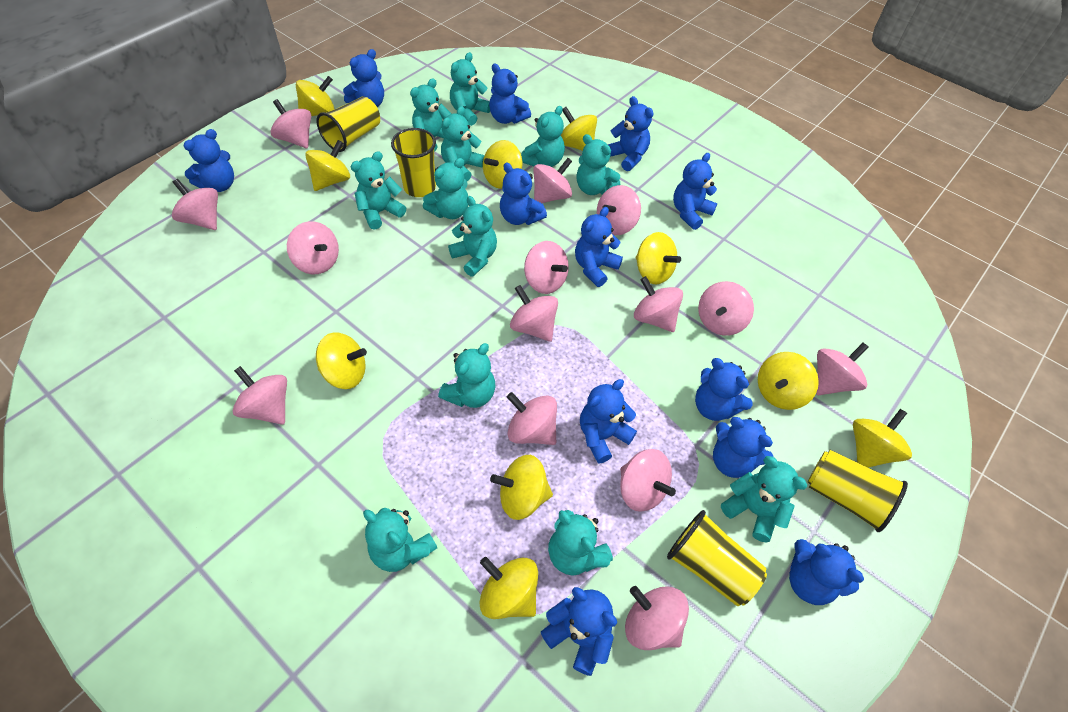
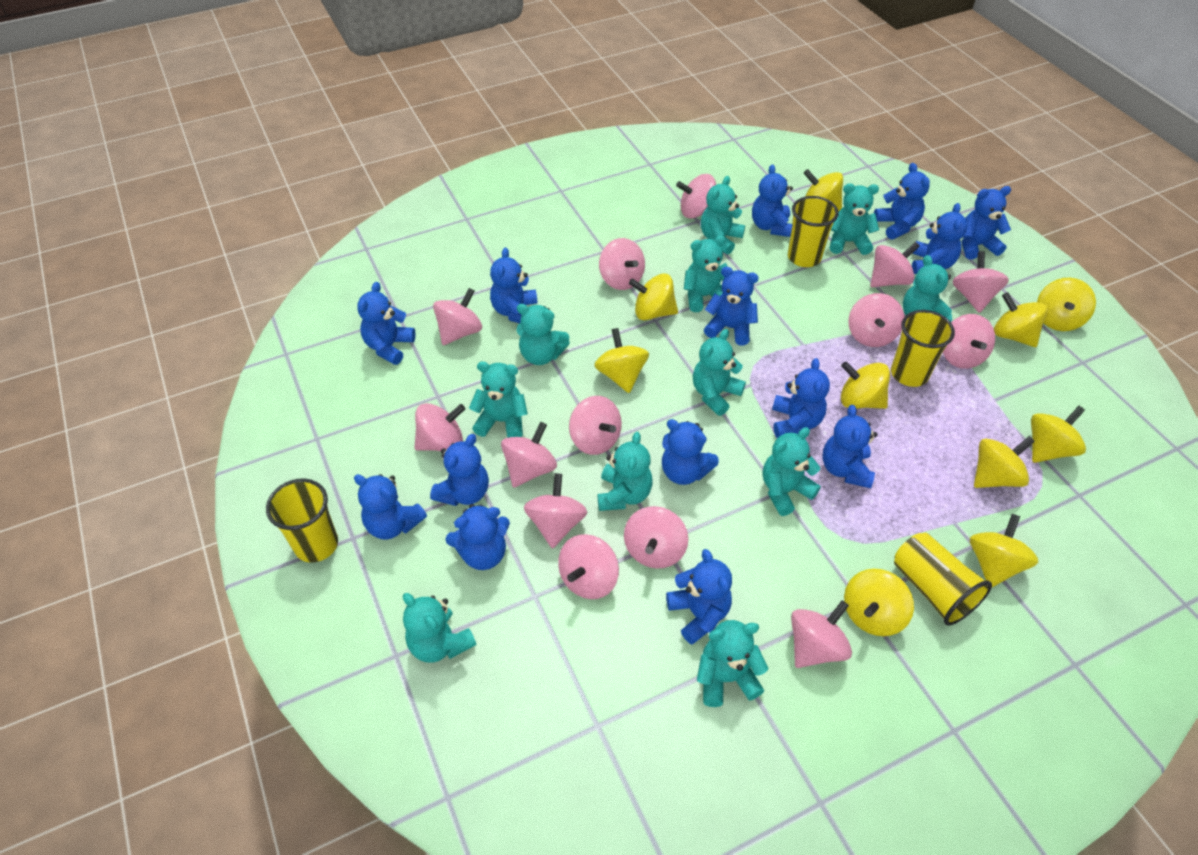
blue teddy bear: [184,129,234,192] [343,49,384,107] [489,64,531,124] [500,163,547,225] [541,587,617,676] [575,207,623,287] [580,379,637,463] [608,96,654,171] [673,153,718,230] [695,358,753,421] [713,417,774,478] [789,539,864,605] = 12 -> [354,474,427,540] [357,282,415,365] [430,434,489,506] [445,504,510,570] [490,248,537,323] [662,419,719,485] [666,549,732,645] [704,267,759,346] [752,164,793,237] [772,358,830,438] [822,405,878,488] [874,163,930,240] [912,203,968,274] [962,186,1011,260] = 14
turquoise teddy bear: [350,151,406,230] [363,508,437,572] [410,78,451,152] [423,158,468,219] [438,343,495,408] [441,106,485,181] [448,196,497,276] [450,52,490,126] [521,106,565,167] [548,510,613,576] [576,134,620,195] [721,456,808,543] = 12 -> [403,593,476,663] [469,362,528,438] [517,304,570,365] [598,432,653,511] [684,235,728,312] [693,329,746,416] [697,620,768,707] [701,176,745,254] [763,427,821,516] [830,183,879,255] [903,255,952,322] = 11

